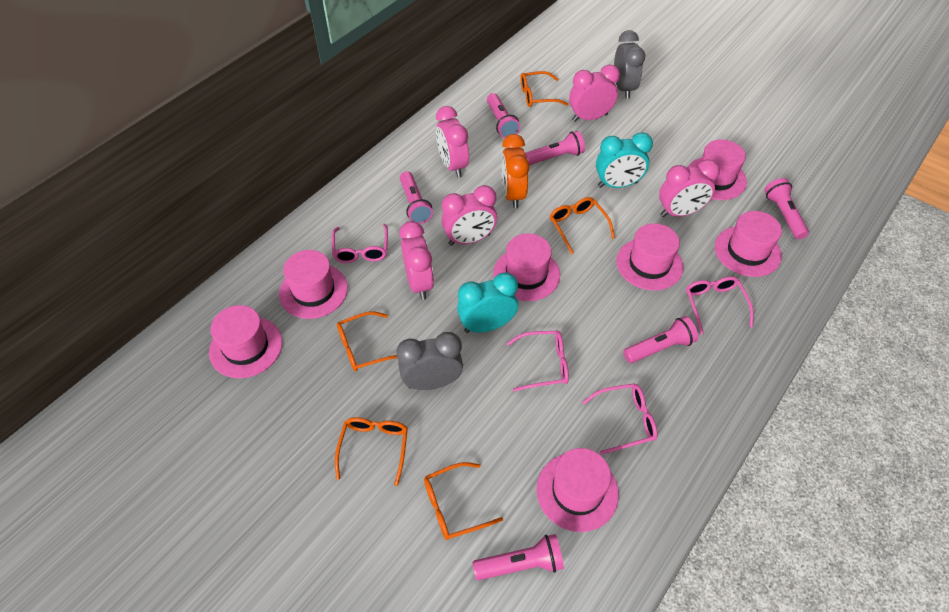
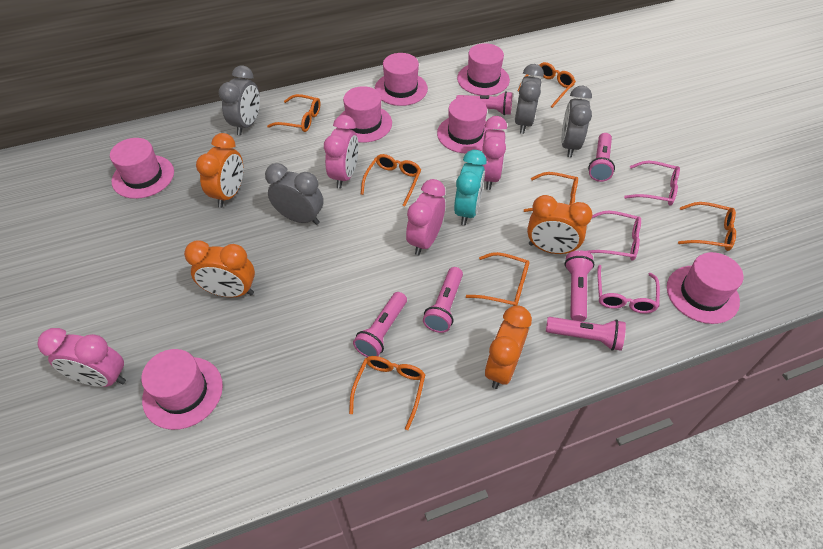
grey clock: [397,332,463,390] [614,30,645,99] = 2 -> [219,66,260,135] [265,163,323,225] [515,64,544,134] [561,86,592,157] = 4
orange clock: [501,134,529,208] = 1 -> [184,240,255,297] [196,133,243,208] [485,306,532,389] [527,195,592,254] = 4
orange glasses: [335,417,408,486] [337,311,397,371] [424,462,503,540] [521,71,568,107] [550,197,615,254] = 5 -> [267,94,320,132] [349,356,425,430] [361,154,421,207] [466,252,530,306] [518,62,576,108] [524,172,578,212] [678,202,736,251] = 7
pink clock: [399,221,434,300] [436,106,469,178] [441,185,497,246] [569,65,620,122] [659,159,720,217] = 5 -> [37,328,126,387] [324,115,358,189] [406,179,445,256] [482,116,507,190] = 4
pink glasses: [332,224,388,263] [507,331,569,391] [582,383,657,455] [686,276,754,335] = 4 -> [587,211,641,261] [597,265,660,314] [624,161,680,206] = 3
turquoise clock: [457,272,518,333] [596,132,653,188] = 2 -> [454,150,486,226] = 1

